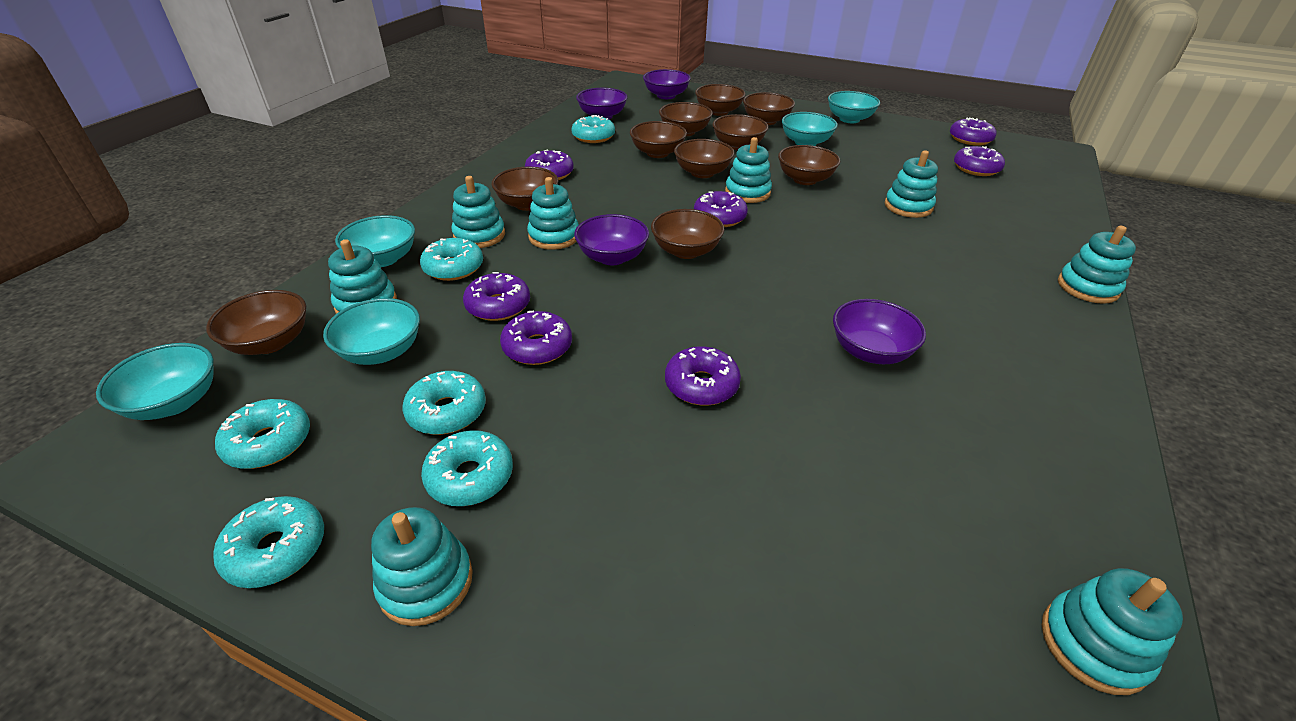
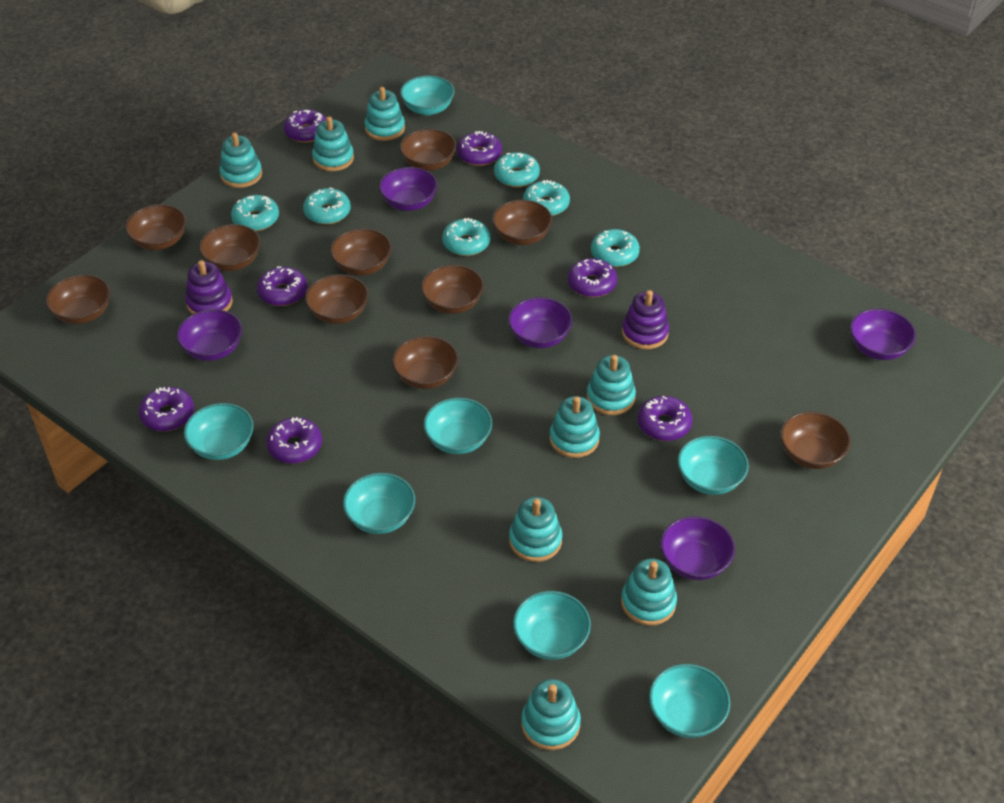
purple bowl: [574,214,649,265] [576,88,628,119] [643,69,691,99] [833,299,926,364] = 4 -> [177,309,242,361] [379,167,438,211] [508,297,573,348] [660,516,735,580] [850,309,916,360] = 5
purple stacking toy: none = 0 -> [185,260,233,314] [622,290,669,349] = 2
turquoise bowl: [96,343,214,420] [323,298,420,365] [335,215,415,267] [782,112,838,146] [828,91,880,123] = 5 -> [184,403,254,460] [343,473,415,534] [400,75,455,115] [423,398,492,454] [513,591,591,660] [649,664,730,738] [678,436,749,495] = 7

